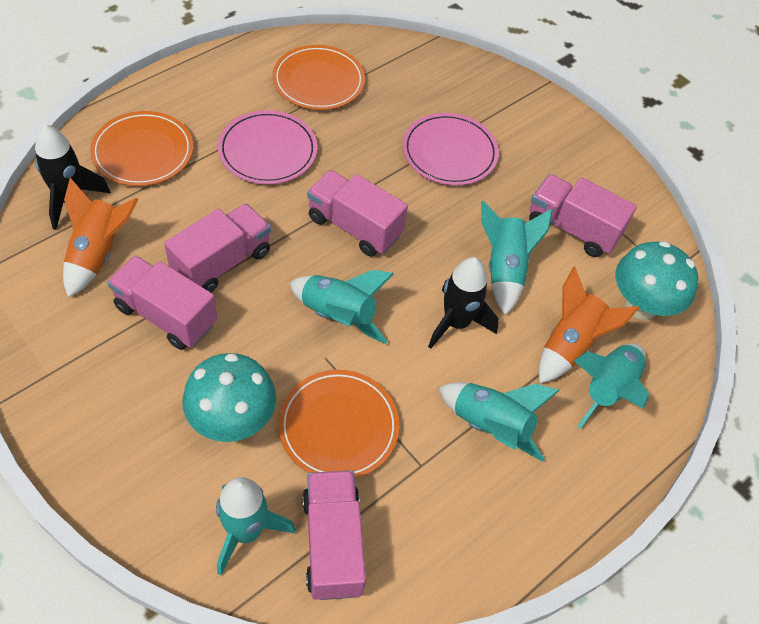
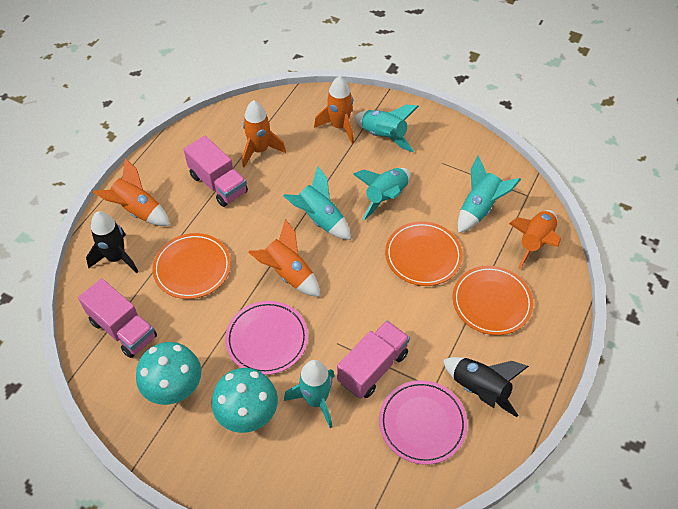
orange rocket: [63,178,139,298] [538,267,639,384] = 2 -> [93,158,170,226] [242,100,286,167] [248,219,320,297] [314,76,354,144] [509,210,561,269] = 5
pink truck: [107,255,217,350] [164,203,271,293] [302,470,366,600] [307,170,408,257] [529,174,637,257] = 5 -> [78,278,157,358] [183,136,248,207] [337,320,410,399] = 3

